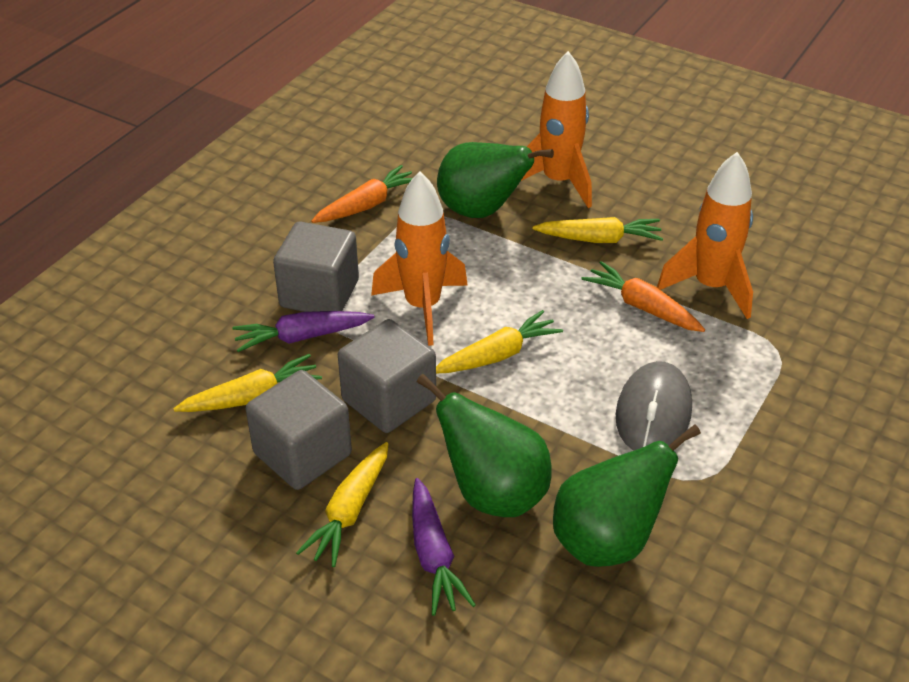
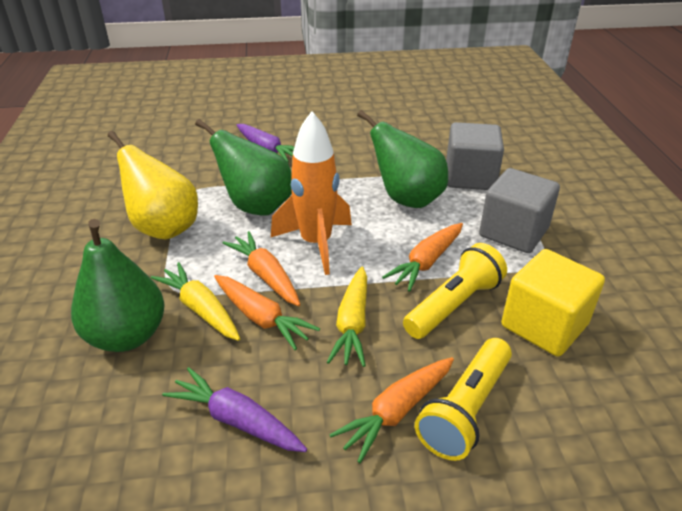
grey cube: [246,370,352,490] [273,221,359,312] [338,319,436,433] = 3 -> [446,122,504,190] [479,168,560,253] = 2
grey mouse: [616,361,692,451] = 1 -> none = 0
orange carrot: [311,165,413,223] [581,261,705,332] = 2 -> [214,275,320,350] [222,231,300,306] [329,357,454,463] [382,223,463,292] = 4
orange rocket: [371,171,468,346] [521,51,592,208] [657,152,753,319] = 3 -> [271,111,352,275] = 1
yellow carrot: [173,354,322,412] [296,442,388,567] [436,310,563,373] [532,217,663,243] = 4 -> [151,262,240,341] [327,267,367,367] = 2
yellow cube: none = 0 -> [501,249,605,357] = 1
yellow flashlight: none = 0 -> [403,243,507,339] [415,338,512,461] = 2
yellow pear: none = 0 -> [108,131,198,240] = 1

